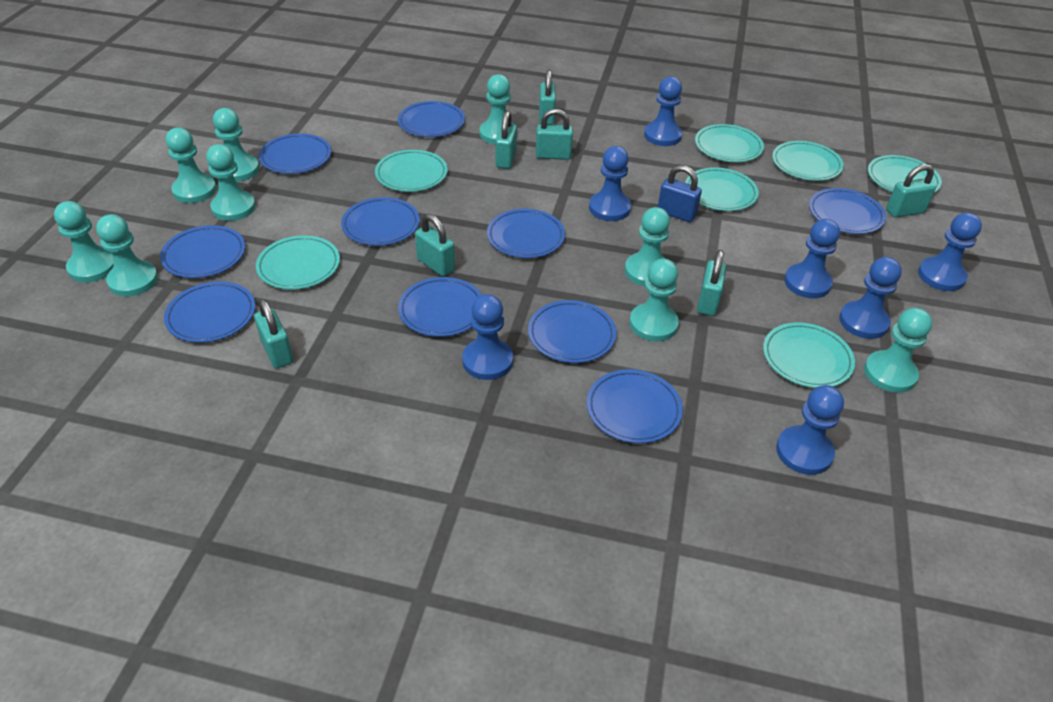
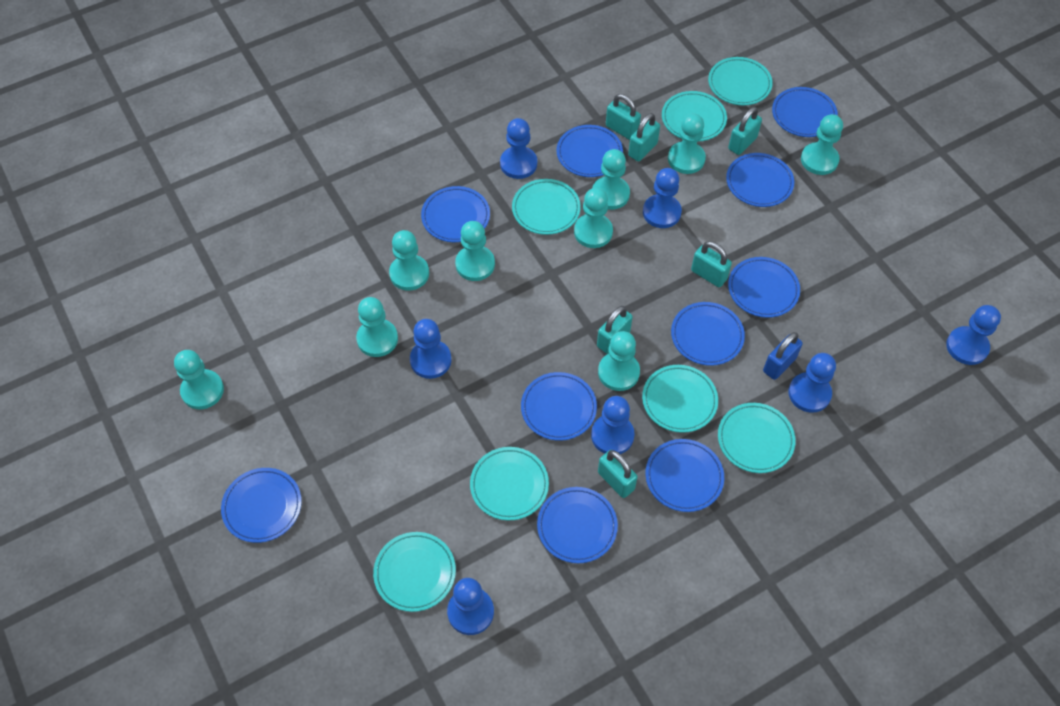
turquoise padlock: [254,299,293,368] [415,214,455,276] [496,111,517,169] [536,109,573,160] [539,70,556,125] [697,250,727,316] [886,164,936,218] = 7 -> [597,306,633,354] [598,450,638,498] [606,94,641,140] [628,113,660,162] [691,241,732,287] [728,107,762,155] = 6

